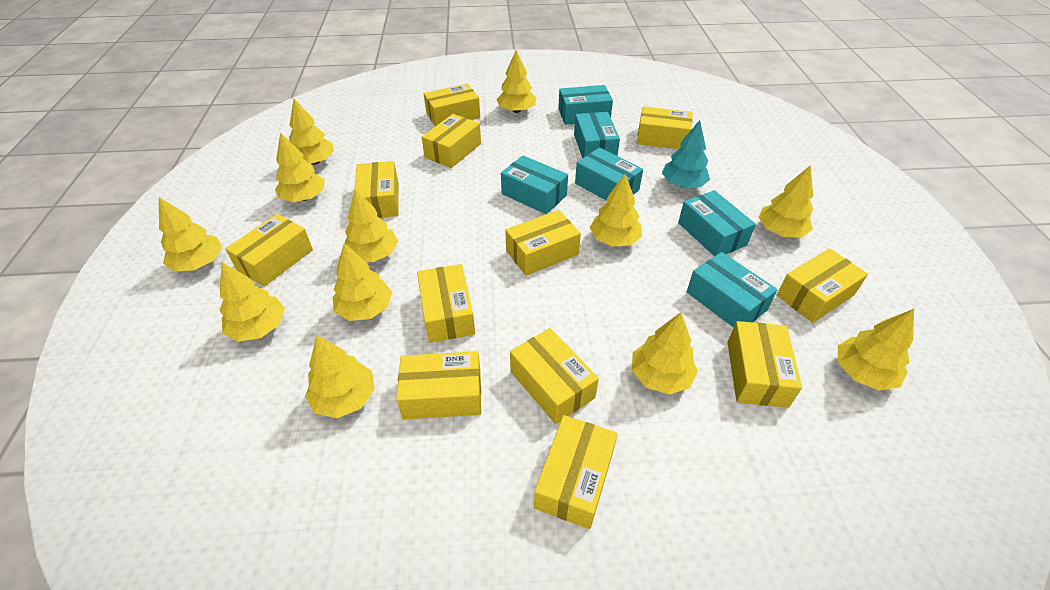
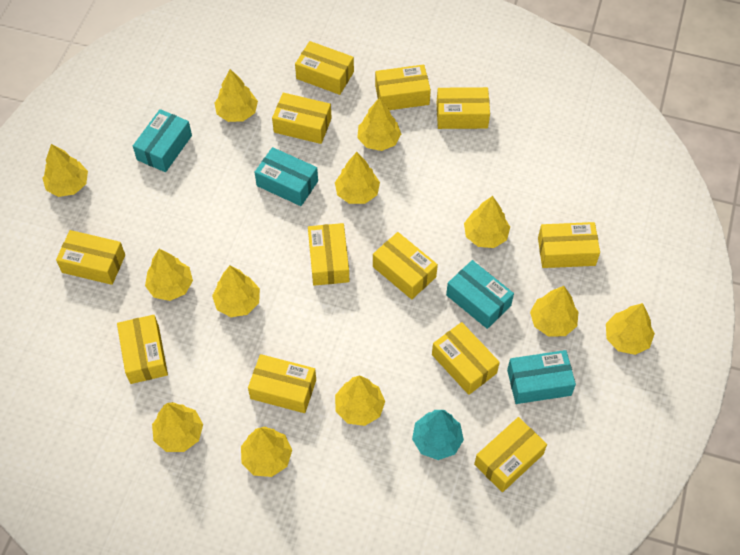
turquoise box: [501,156,568,214] [558,85,613,125] [574,112,620,158] [575,147,643,201] [678,190,756,256] [687,252,778,328] = 6 -> [133,109,192,172] [255,147,318,206] [446,260,514,329] [507,350,576,404] = 4

